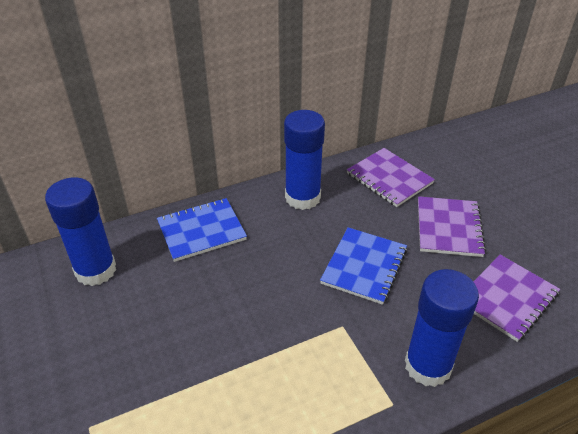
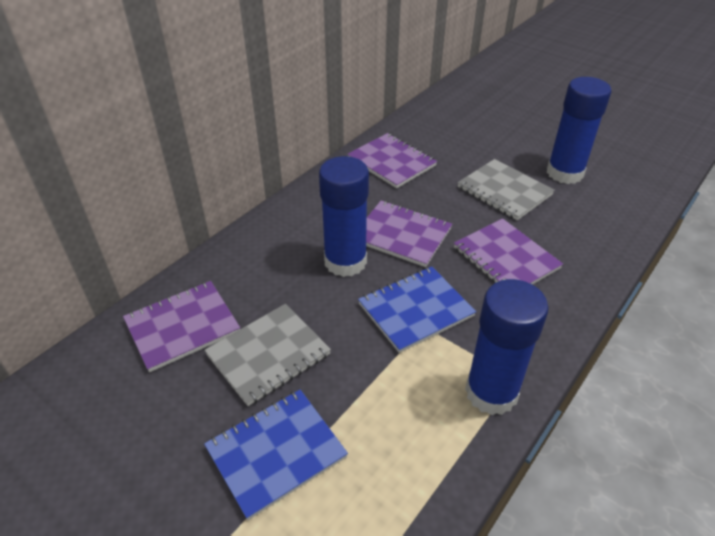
grey notebook: none = 0 -> [204,304,331,406] [458,159,555,220] = 2
purple notebook: [347,148,435,207] [418,196,486,257] [473,254,560,342] = 3 -> [123,281,240,372] [347,133,437,188] [366,200,452,267] [454,218,563,285] = 4

